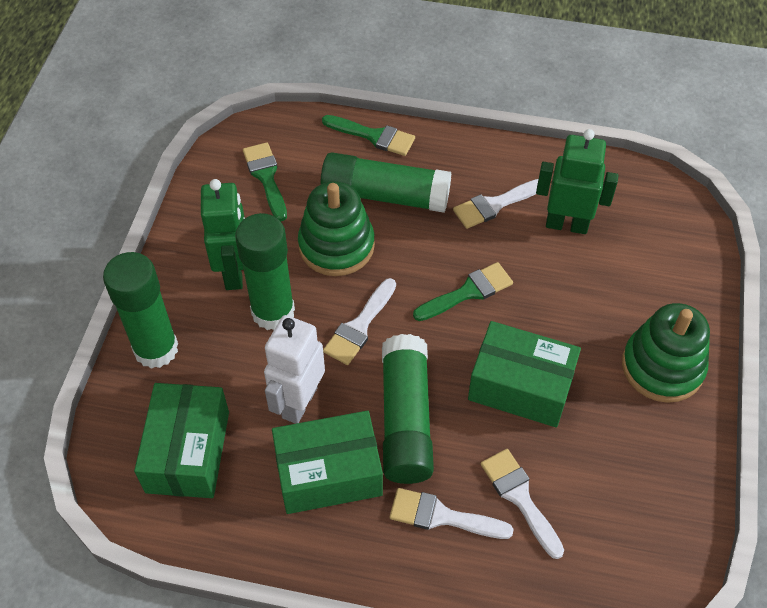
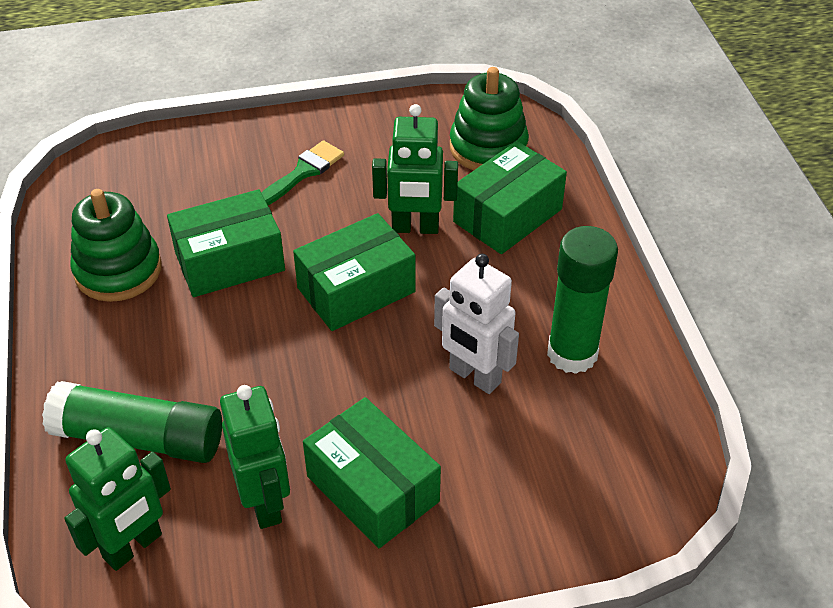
green box: [134,383,229,498] [272,411,383,514] [468,321,581,428] = 3 -> [167,189,285,297] [293,213,415,331] [303,397,441,548] [453,141,567,254] = 4
green brush: [243,142,287,221] [322,115,415,156] [413,262,513,321] = 3 -> [261,140,344,205] = 1
green glue stick: [103,252,178,369] [235,213,295,330] [321,152,451,213] [382,334,434,484] = 4 -> [42,381,222,463] [547,226,618,374] = 2
green robot: [201,179,245,290] [536,129,619,234] = 2 -> [64,427,171,571] [220,385,290,529] [372,104,458,234] = 3
white brush: [323,278,396,365] [390,488,514,539] [453,179,538,229] [481,449,564,559] = 4 -> none = 0

